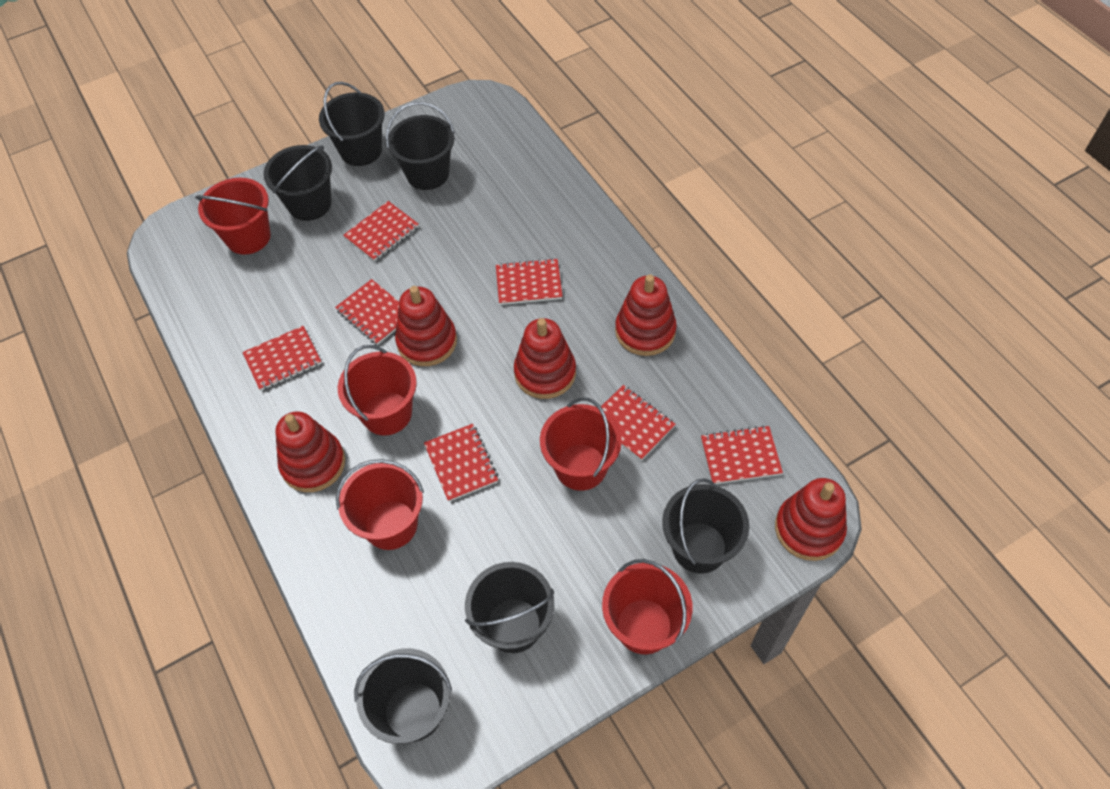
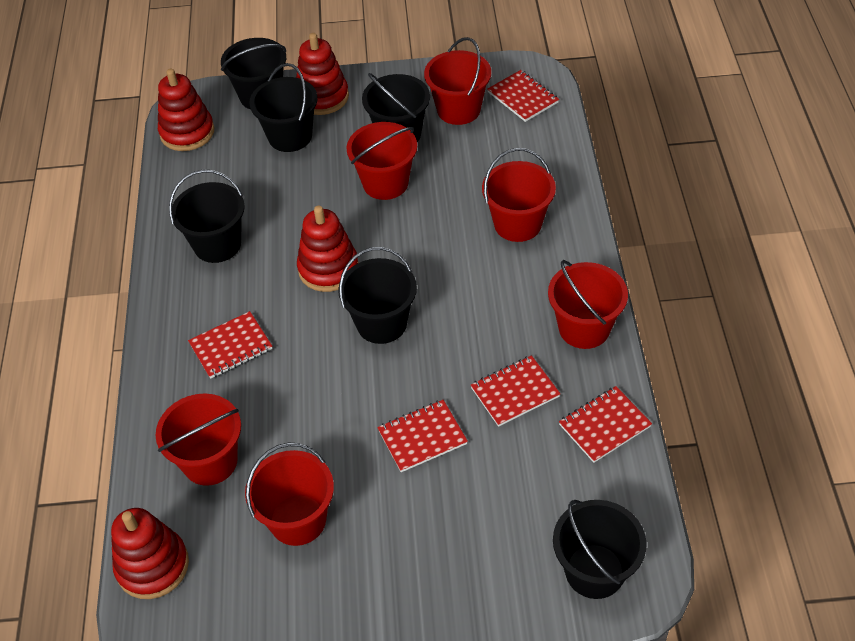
red bucket: [195,178,271,255] [336,459,424,550] [338,345,417,435] [540,397,622,491] [602,559,693,654] = 5 -> [155,393,241,486] [245,443,334,546] [347,122,417,200] [424,37,491,125] [482,148,556,242] [548,260,628,349] = 6
red notebook: [242,326,322,391] [335,279,399,345] [343,201,419,261] [424,424,498,502] [496,258,563,305] [601,385,676,460] [701,426,783,484] = 7 -> [188,311,272,379] [377,400,468,472] [471,355,560,427] [487,70,559,122] [559,386,652,463] = 5
red stacking toy: [275,411,345,492] [395,286,457,366] [514,318,576,399] [615,274,677,356] [775,478,847,561] = 5 -> [111,508,189,599] [158,69,214,151] [296,33,349,115] [297,206,359,292] = 4

